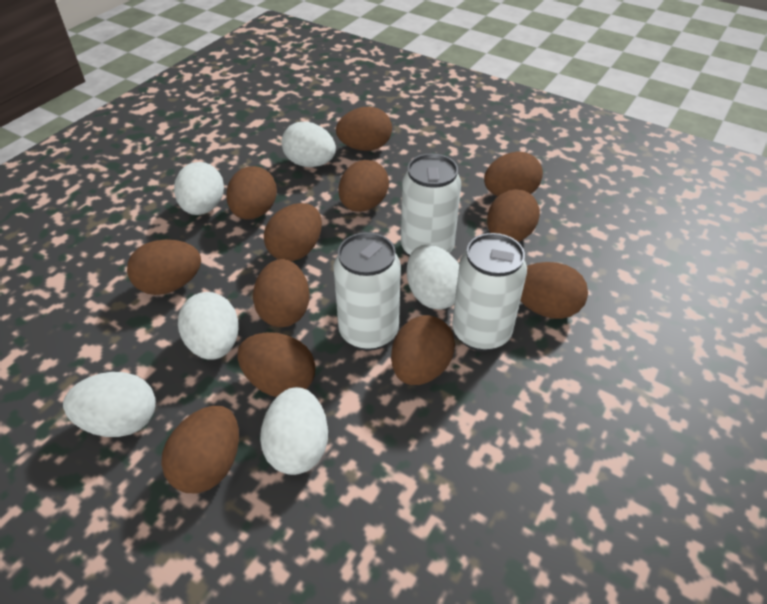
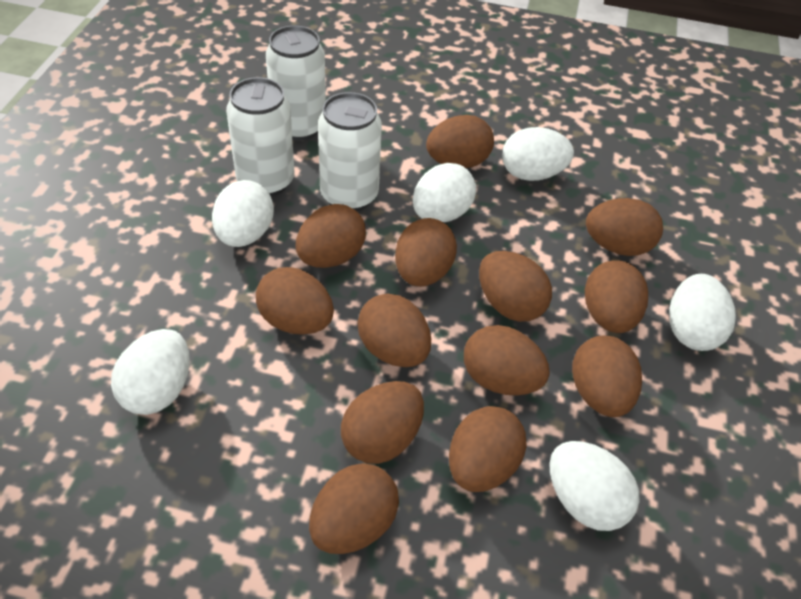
brown egg: [127,239,201,295] [161,406,239,494] [226,166,277,220] [237,332,315,397] [253,259,309,327] [264,203,322,262] [336,107,392,151] [339,160,389,212] [391,315,455,385] [484,151,543,196] [487,189,540,242] [520,262,588,319] = 12 -> [256,267,334,335] [295,204,366,268] [309,463,399,554] [341,381,424,464] [357,294,431,367] [395,218,457,287] [426,115,494,168] [449,406,527,492] [464,325,550,396] [479,251,552,322] [572,335,642,417] [585,260,648,333] [586,198,663,256] = 13

